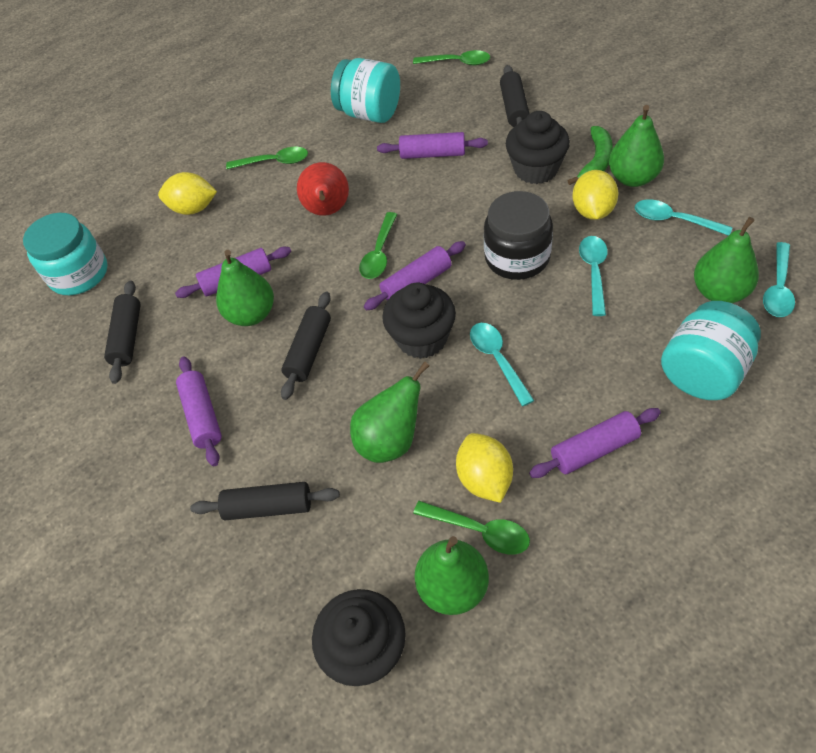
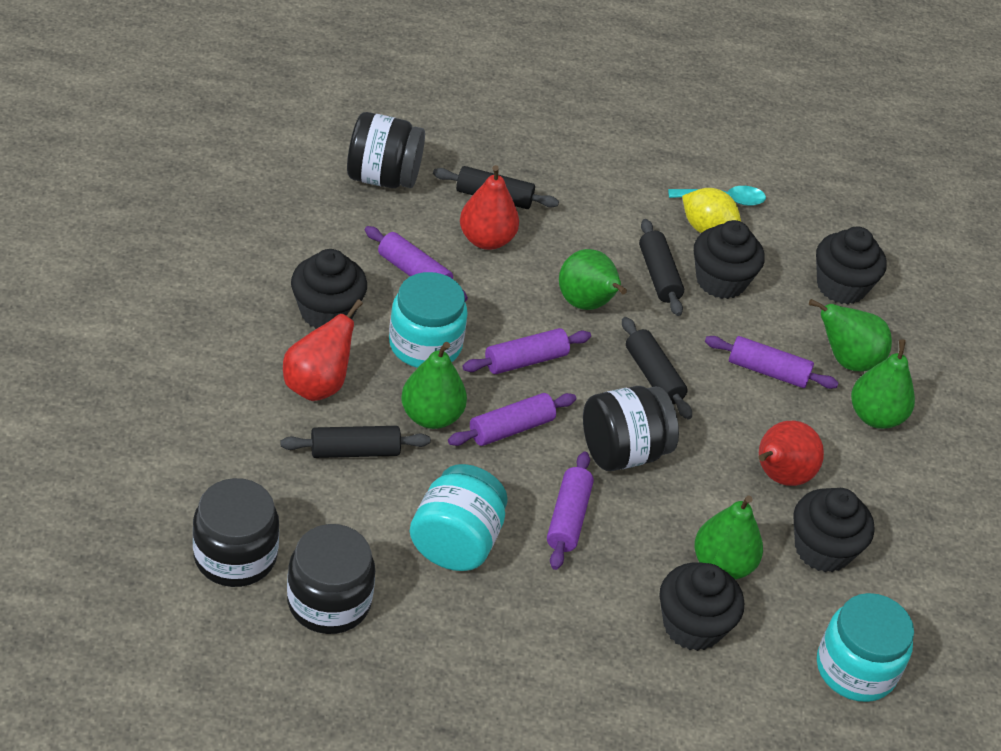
black cupcake: [312,589,406,686] [382,283,456,359] [506,111,570,184] = 3 -> [291,249,367,329] [659,562,744,651] [694,220,765,299] [793,488,874,572] [816,227,887,304] = 5
black jar: [484,191,553,280] = 1 -> [193,478,279,587] [287,524,375,634] [347,112,425,188] [583,386,679,471] = 4
green banana: [568,126,613,185] = 1 -> none = 0
green spoon: [226,147,308,169] [359,212,397,279] [413,50,490,66] [413,501,530,555] = 4 -> none = 0
red pear: [297,162,349,216] = 1 -> [283,299,363,401] [460,165,519,250] [758,421,824,486] = 3
turquoise spoon: [470,323,534,406] [579,236,608,316] [635,199,733,236] [763,242,795,317] = 4 -> [668,186,766,206] = 1
yellow lemon: [158,172,217,215] [456,433,513,503] [572,170,618,220] = 3 -> [682,188,741,233] = 1

